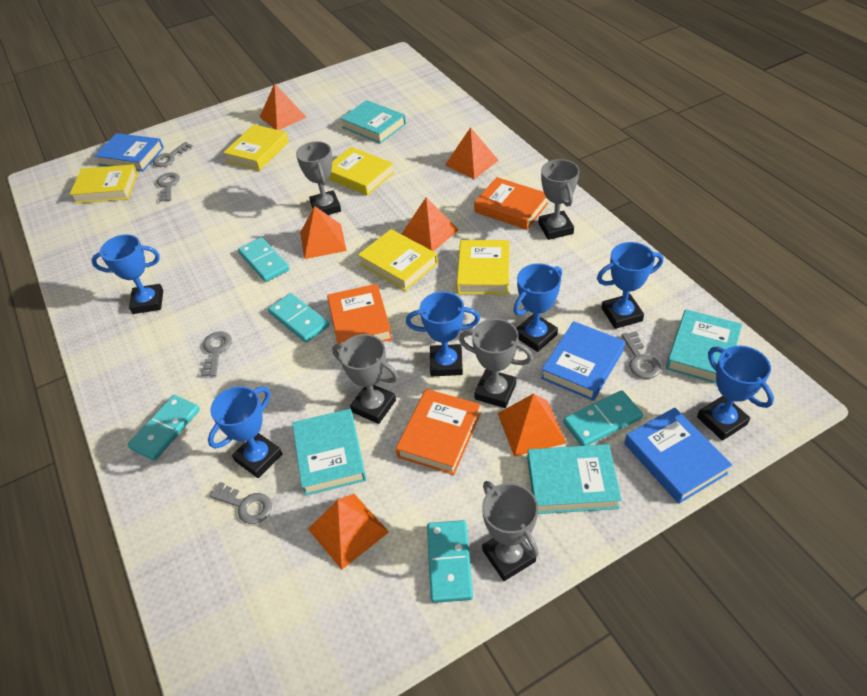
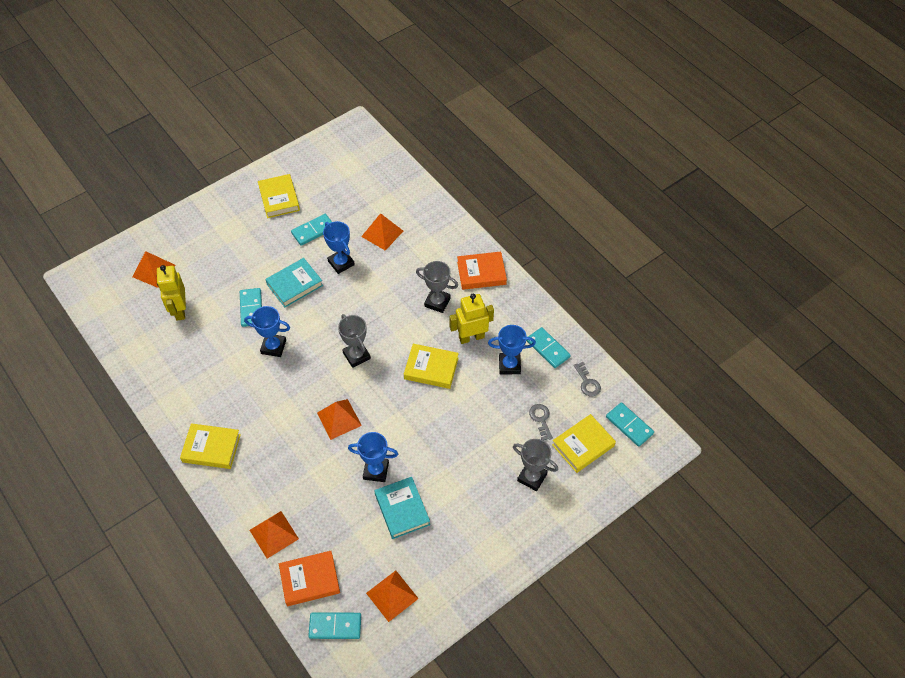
blue book: [94,133,164,171] [541,321,625,401] [624,407,732,504] = 3 -> none = 0
blue trophy: [91,234,163,314] [208,386,282,478] [406,292,480,376] [513,263,562,352] [597,242,663,329] [697,346,774,441] = 6 -> [244,306,290,357] [323,221,355,274] [348,432,398,482] [488,325,536,374] = 4
grey key: [153,142,193,167] [157,172,180,202] [201,332,232,377] [209,482,272,524] [621,331,661,379] = 5 -> [529,404,553,441] [574,362,601,397] = 2
grey trophy: [296,141,341,215] [332,334,398,424] [459,319,533,408] [482,481,539,581] [538,159,579,240] = 5 -> [338,314,371,368] [416,261,458,313] [513,439,558,491] = 3
orange book: [327,284,392,350] [396,389,481,475] [474,177,548,230] = 3 -> [279,551,340,606] [457,252,507,290] = 2
orange pyramid: [260,83,306,130] [300,206,347,259] [308,494,389,570] [402,197,459,251] [445,127,499,179] [498,393,566,457] = 6 -> [133,251,176,288] [250,511,299,559] [317,399,362,440] [361,213,403,251] [366,571,419,622] = 5
turquoise book: [292,409,366,496] [340,100,406,144] [527,444,622,514] [666,309,742,384] = 4 -> [265,258,323,307] [375,477,430,539] = 2
yellow book: [70,164,138,204] [223,124,289,171] [328,147,394,196] [358,229,438,291] [457,240,510,295] = 5 -> [180,423,241,469] [258,174,300,218] [404,344,459,389] [552,414,616,473] = 4
yellow robot: none = 0 -> [157,265,186,321] [450,294,494,344] = 2

